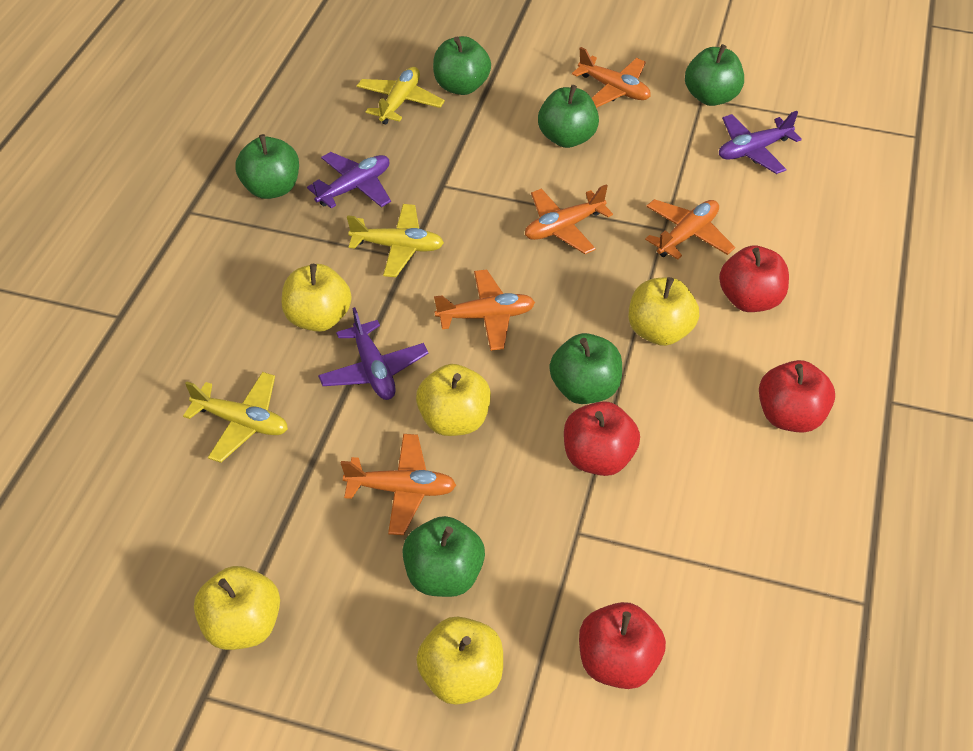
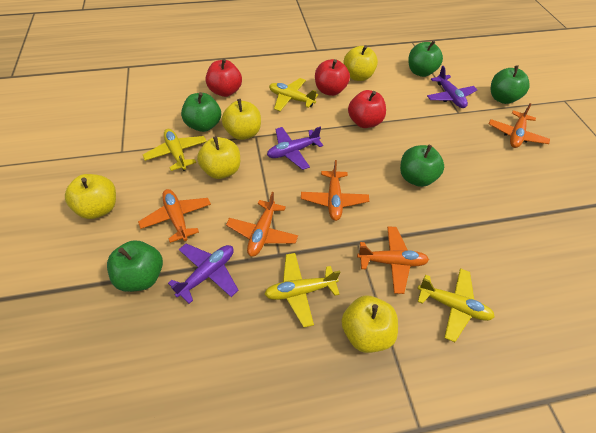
green apple: [235,134,299,199] [402,516,485,597] [433,36,491,95] [538,85,599,148] [549,333,622,404] [685,44,744,106] = 6 -> [107,240,163,292] [181,92,221,132] [400,145,444,187] [408,40,443,77] [491,65,530,104] = 5
red apple: [564,401,640,476] [579,602,666,689] [719,245,789,312] [759,360,835,433] = 4 -> [206,59,242,97] [315,59,350,96] [348,90,386,128] = 3
yellow plane: [183,372,288,463] [347,204,444,277] [357,67,445,124] = 3 -> [143,129,207,171] [264,253,340,327] [269,78,318,111] [417,268,495,342] = 4

